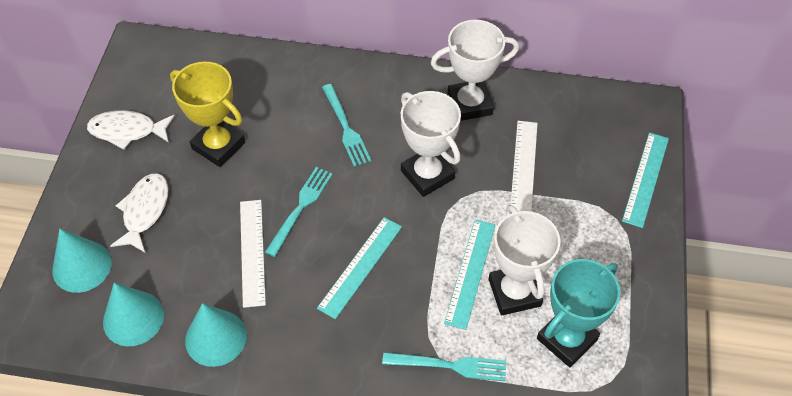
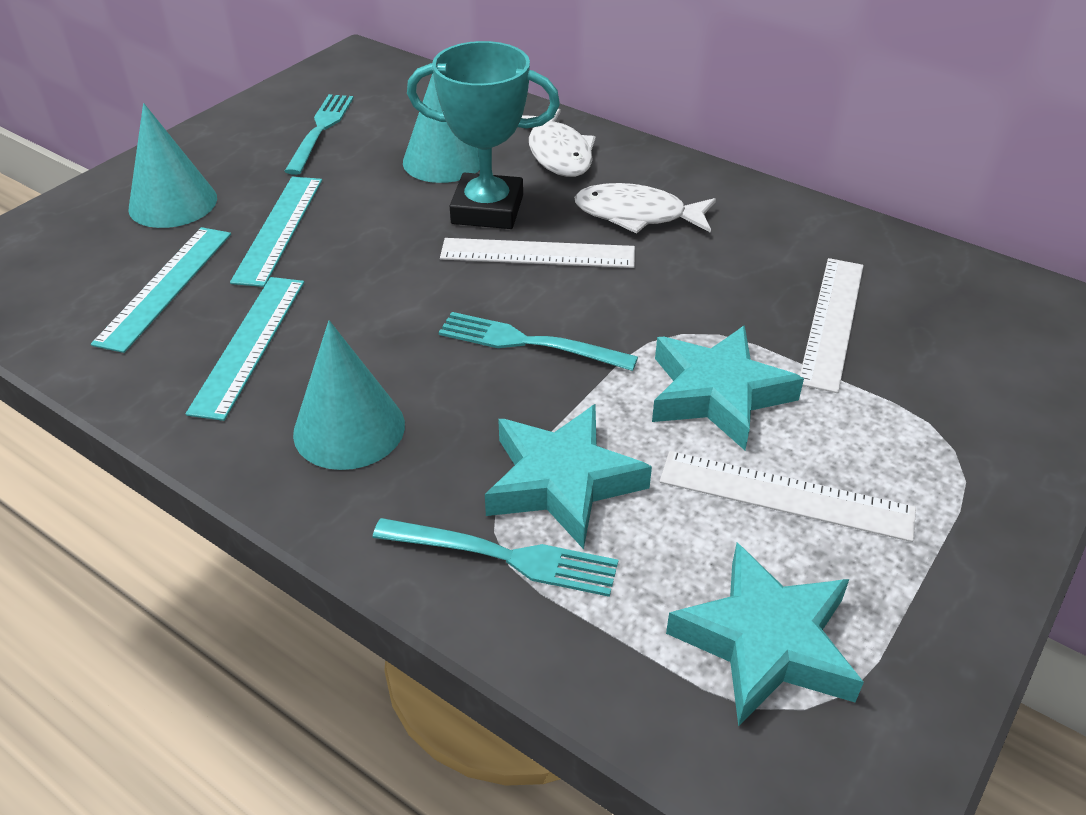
turquoise star: none = 0 -> [485,404,652,549] [652,325,804,450] [666,543,864,726] = 3
white ruler: [240,200,266,308] [511,121,538,212] = 2 -> [440,238,635,268] [660,451,916,542] [800,258,863,393] = 3
white trophy: [401,91,461,197] [431,20,519,121] [489,205,560,315] = 3 -> none = 0
yellow trophy: [170,62,245,167] = 1 -> none = 0

